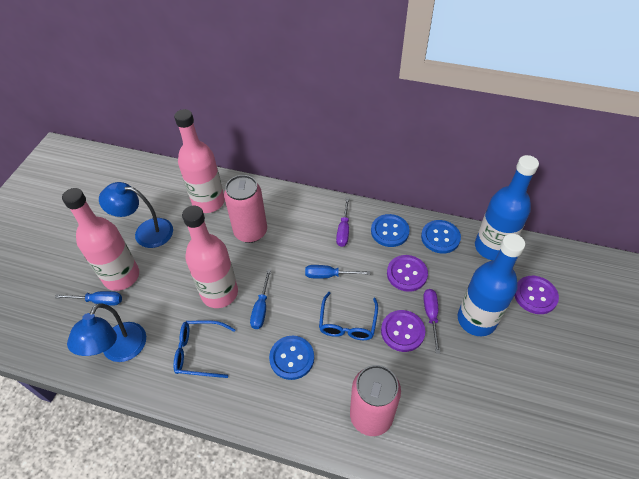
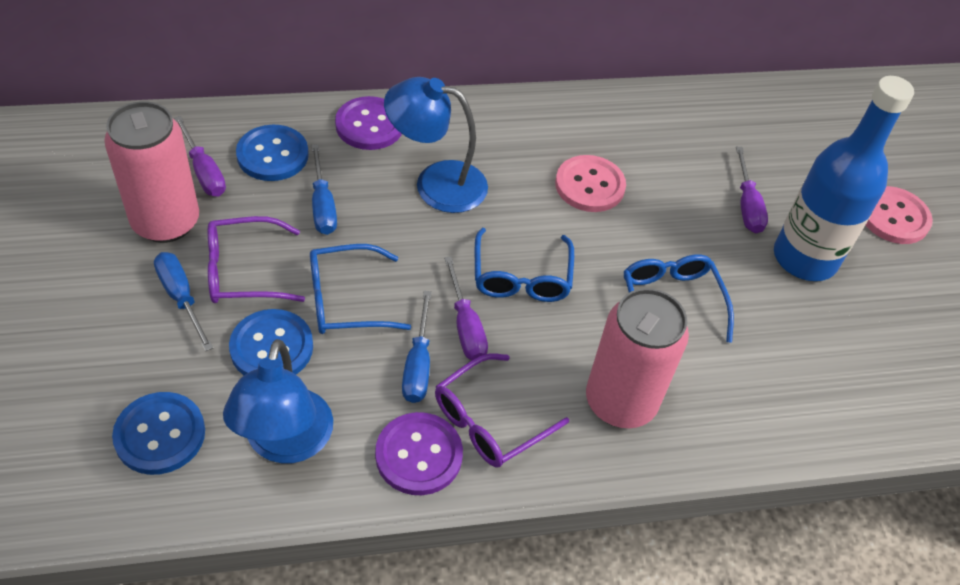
blue bottle: [458,234,525,336] [475,155,539,261] = 2 -> [774,76,914,281] = 1
blue glasses: [174,320,236,378] [319,292,378,340] = 2 -> [310,244,411,334] [475,228,574,302] [624,254,734,343] = 3
pink bottle: [62,188,139,291] [174,109,225,213] [182,206,238,308] = 3 -> none = 0
pink button: none = 0 -> [555,155,626,212] [866,186,933,244] = 2
purple button: [381,310,425,352] [387,255,428,292] [515,276,559,314] = 3 -> [335,96,402,150] [375,412,463,495] = 2
purple glasses: none = 0 -> [208,216,305,303] [435,353,569,468] = 2
purple screwdriver: [336,197,350,247] [423,289,440,353] = 2 -> [174,116,226,196] [444,256,488,360] [736,147,768,233] = 3

